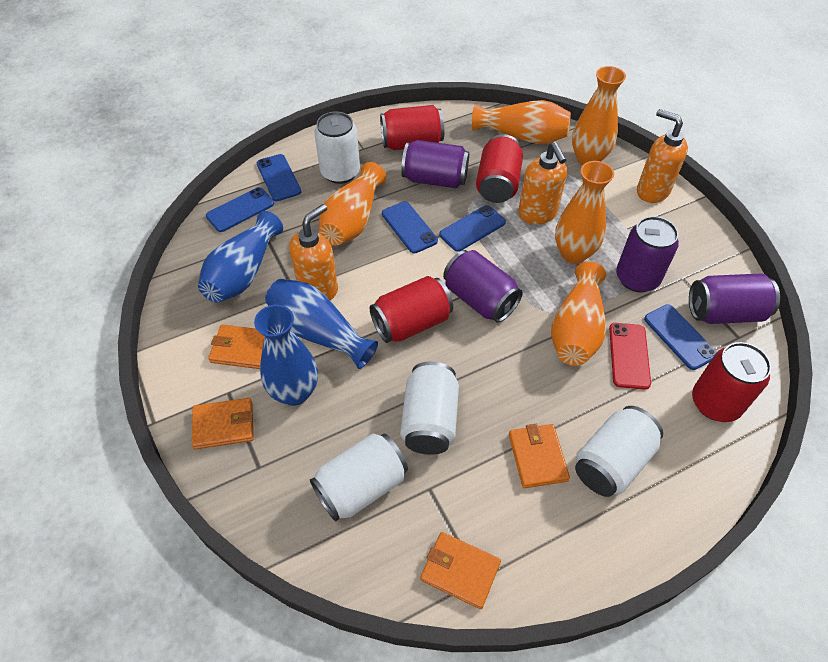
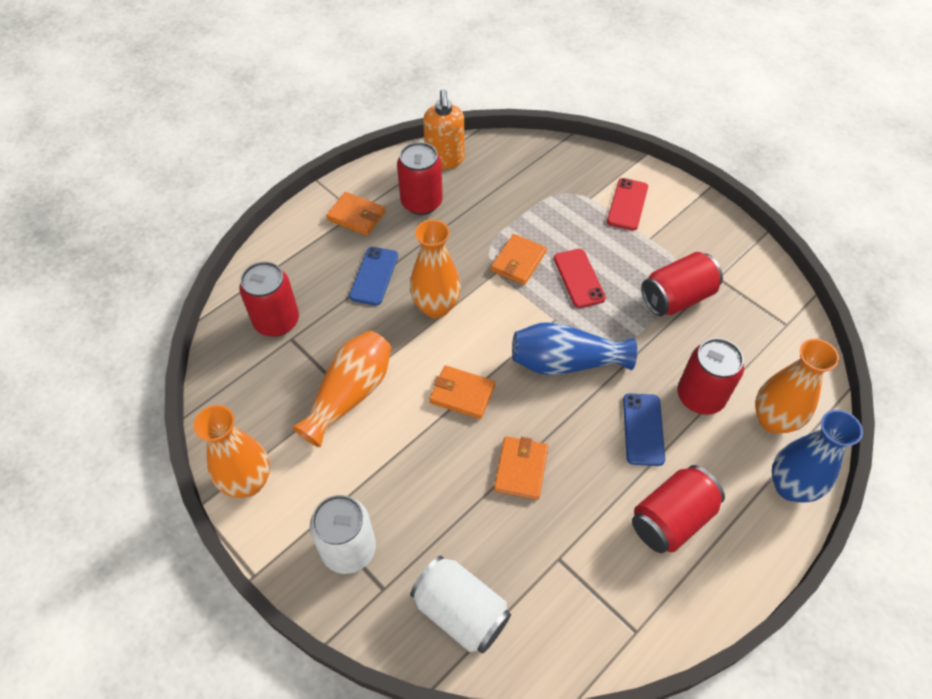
blue phone: [206,187,274,232] [257,154,301,201] [382,201,438,253] [439,205,506,252] [644,304,717,370] = 5 -> [349,247,398,306] [623,393,665,466] = 2
blue vase: [198,211,283,303] [254,304,318,406] [265,279,378,369] = 3 -> [512,322,637,375] [772,410,863,503] = 2
orange soap dispenser: [289,204,338,300] [518,142,567,224] [637,109,688,203] = 3 -> [423,89,465,169] = 1
orange vase: [319,162,386,245] [472,100,571,144] [551,261,606,366] [555,161,614,264] [572,66,626,165] = 5 -> [193,405,270,498] [292,331,391,447] [410,220,461,318] [755,339,839,434] = 4
purple can: [401,140,469,188] [443,250,523,323] [616,216,679,292] [689,273,780,324] = 4 -> none = 0
red can: [370,276,453,343] [380,105,444,150] [476,134,523,203] [692,342,771,422] = 4 -> [239,261,299,337] [397,142,443,215] [632,465,725,553] [641,252,723,316] [678,338,744,415] = 5
red phone: [609,323,651,390] = 1 -> [554,249,606,308] [607,178,648,231] = 2
white can: [310,433,408,521] [314,111,360,184] [400,361,459,455] [575,406,663,497] = 4 -> [310,495,376,574] [410,556,511,654] = 2

